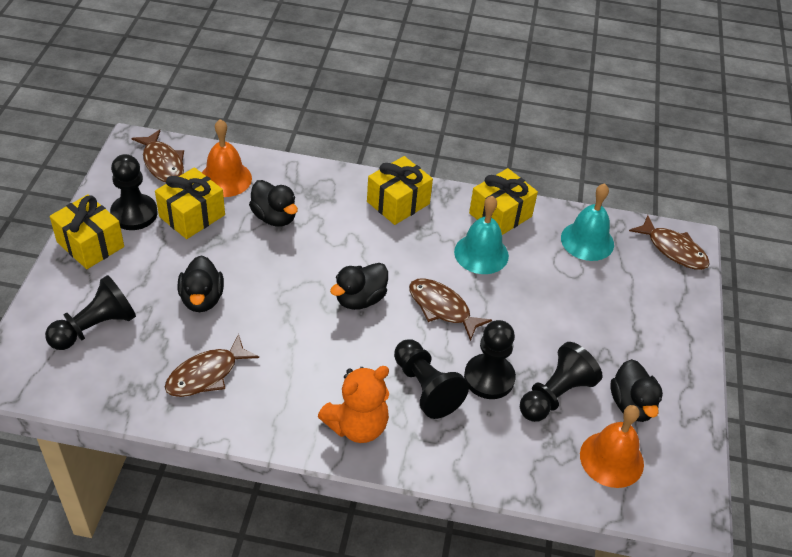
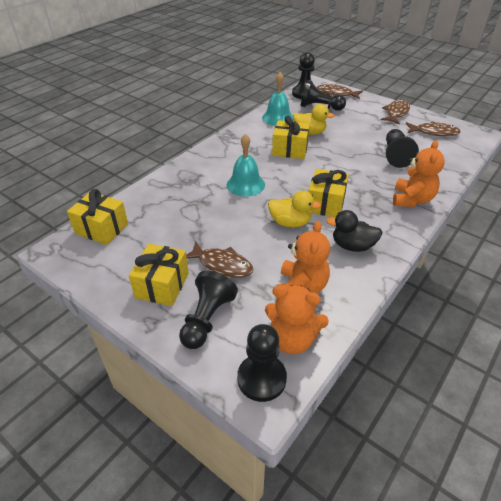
black duck: [178,255,224,312] [249,180,298,227] [330,263,388,310] [611,359,663,422] = 4 -> [326,210,383,252] = 1
orange bell: [202,119,252,197] [580,405,644,488] = 2 -> none = 0
orange teddy bear: [318,366,389,443] = 1 -> [265,285,329,354] [278,221,330,293] [393,140,445,207] = 3
yellow duck: none = 0 -> [268,190,321,228] [293,104,334,135] = 2

